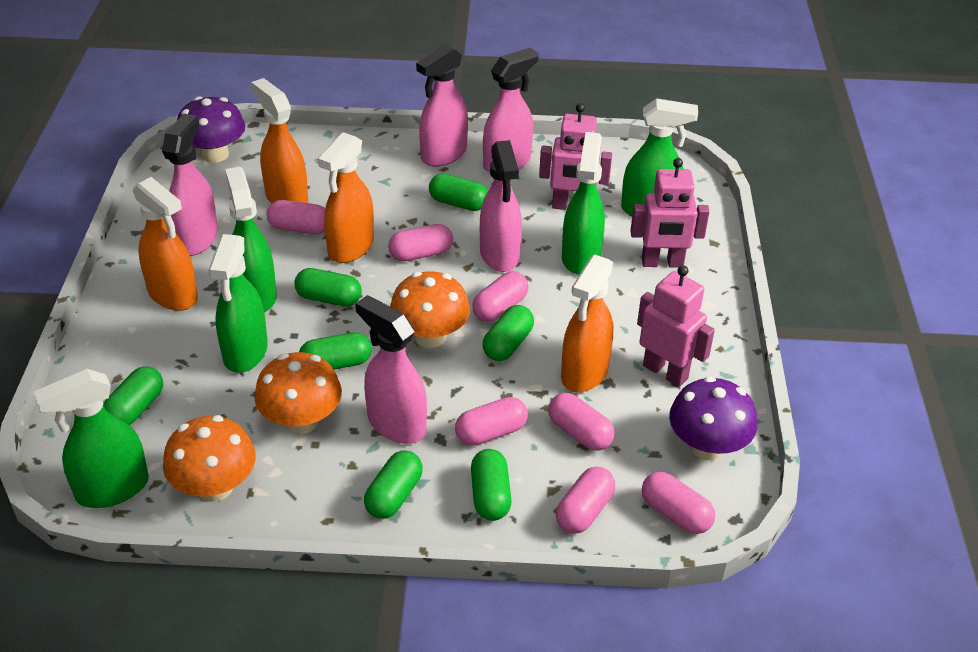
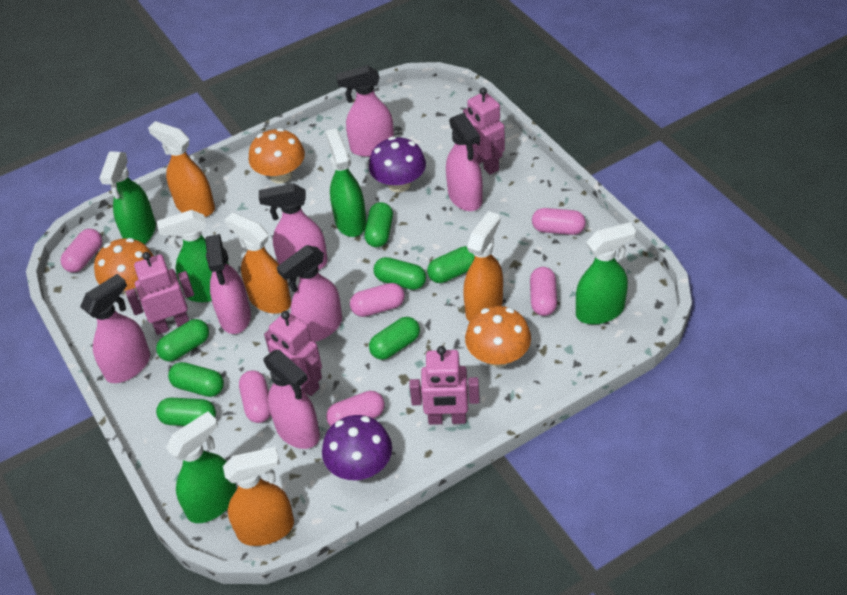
pink capsule: [266,200,325,234] [388,224,453,261] [455,397,528,446] [472,271,529,322] [548,393,615,451] [556,466,615,534] [642,472,715,534] = 7 -> [60,229,102,273] [239,370,271,423] [326,391,385,426] [350,283,405,317] [530,267,557,316] [532,208,586,235] = 6
pink robot: [539,103,612,210] [630,158,710,268] [637,265,715,387] = 3 -> [126,252,194,335] [264,311,322,396] [409,346,480,425] [463,87,505,175] = 4
pink spray bottle: [162,114,218,256] [355,295,427,444] [416,44,468,167] [480,140,522,272] [483,48,539,173] = 5 -> [80,274,150,383] [205,234,251,334] [259,183,328,270] [264,350,320,449] [277,245,342,342] [336,65,394,157] [446,113,483,211] = 7

